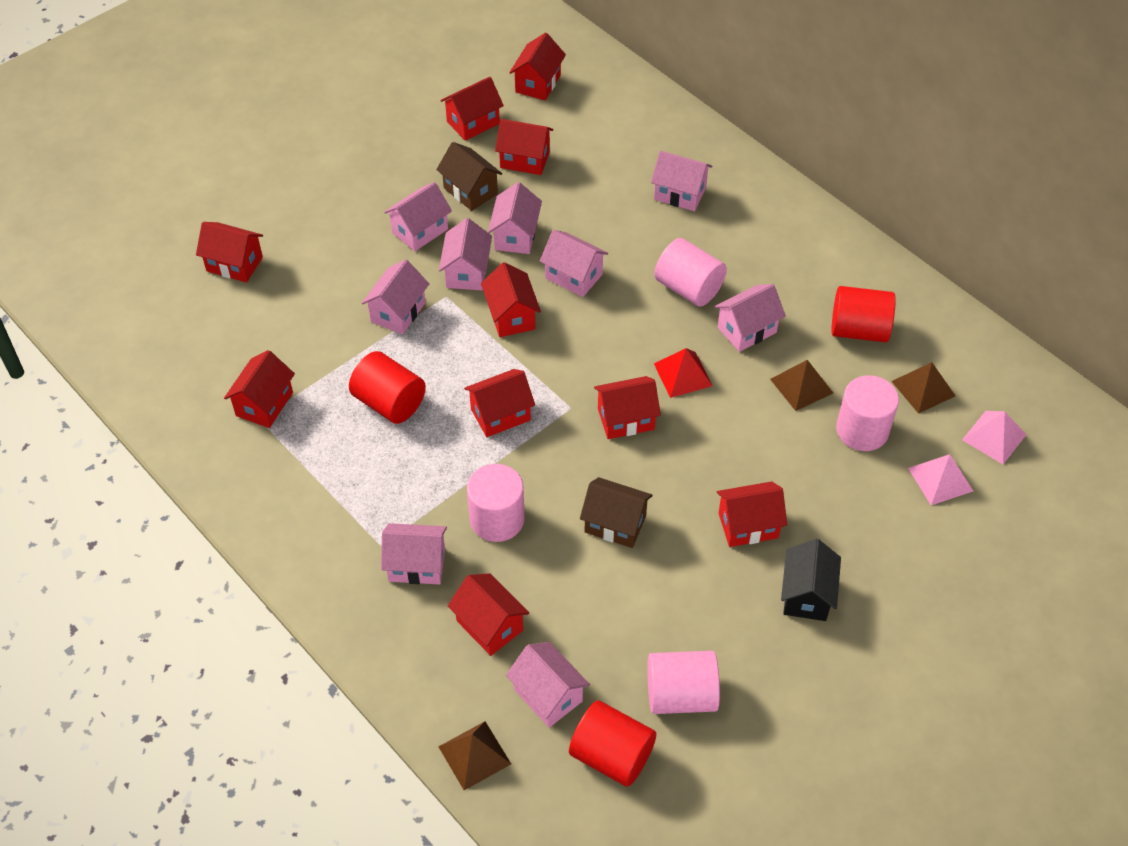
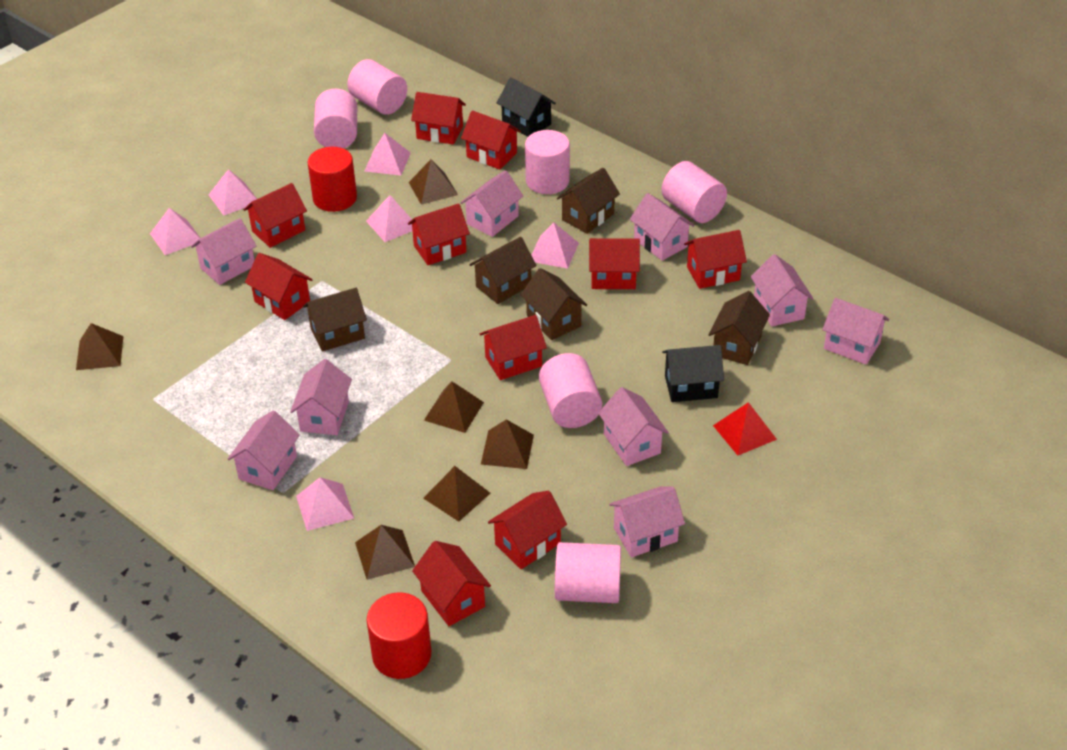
black house: [781,539,841,621] = 1 -> [497,77,556,137] [662,345,724,402] = 2
brown house: [436,142,502,211] [580,477,653,548] = 2 -> [303,288,367,352] [470,237,536,304] [520,268,587,340] [557,168,620,234] [709,291,770,365] = 5
brown pyramid: [438,721,511,790] [770,360,833,411] [891,362,955,414] = 3 -> [76,323,123,370] [355,525,415,580] [409,160,458,205] [423,466,490,522] [424,381,484,433] [481,419,534,469] = 6
pink cylinder: [467,464,525,542] [647,651,720,714] [654,238,727,307] [836,375,899,451] = 4 -> [314,89,357,148] [347,59,407,115] [525,130,570,194] [539,353,602,428] [555,542,621,603] [661,161,727,223] = 6
pink pyramid: [908,454,973,505] [962,411,1027,464] = 2 -> [150,208,200,255] [209,169,257,216] [296,477,354,531] [365,133,411,175] [366,195,412,242] [531,222,579,269] = 6
red cylinder: [349,351,426,424] [569,700,656,787] [831,286,896,342] = 3 -> [308,147,357,212] [367,592,431,679] = 2

